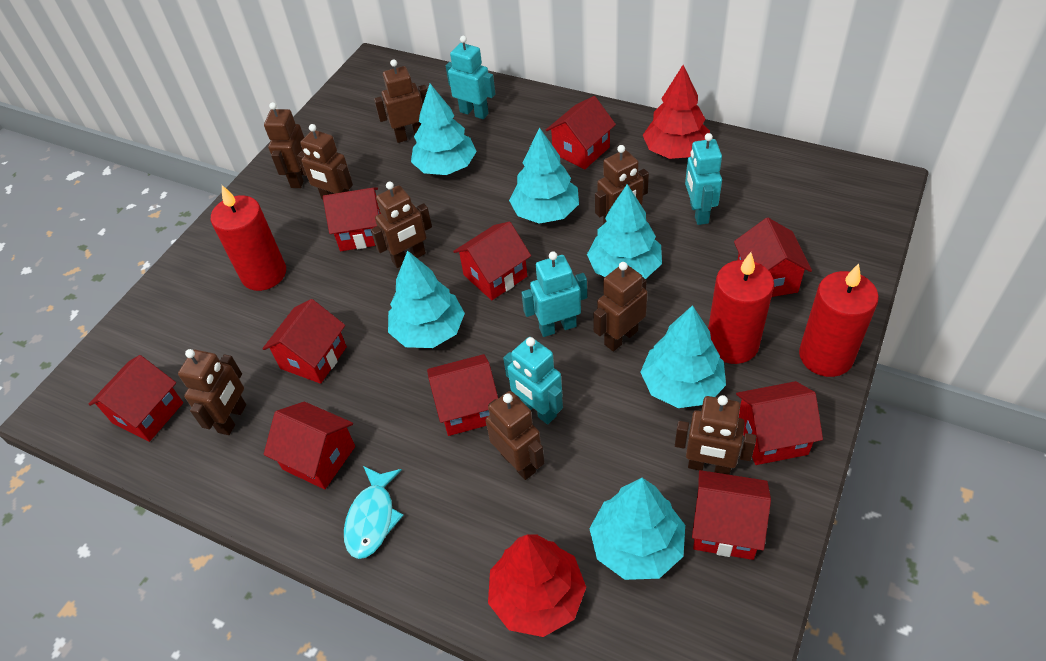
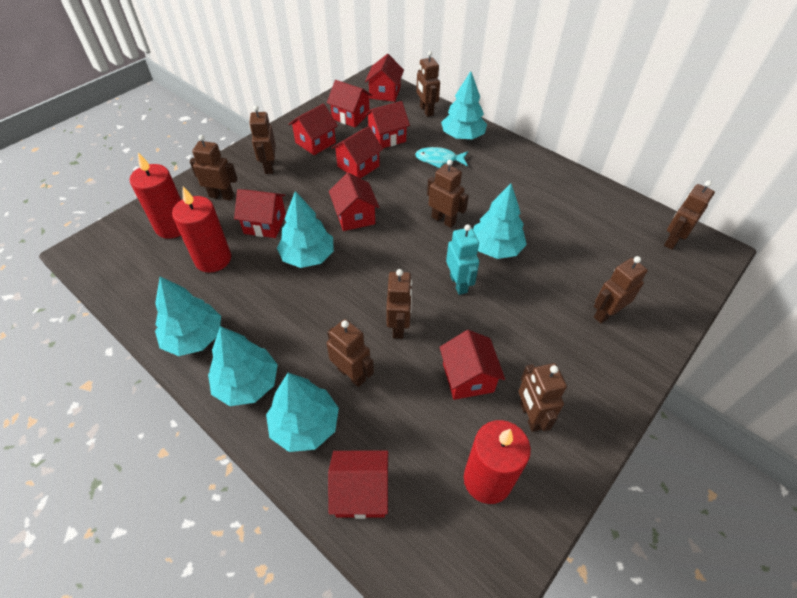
red house: [88,355,183,442] [262,299,347,384] [264,402,355,489] [323,187,381,251] [427,354,498,436] [453,221,531,300] [546,96,616,169] [692,470,771,560] [734,218,812,297] [736,381,823,465] = 10 -> [234,189,286,238] [288,103,338,155] [327,80,372,127] [328,451,388,519] [329,172,379,231] [332,126,383,178] [365,54,404,102] [365,101,410,148] [439,330,505,400] = 9
red tree: [488,535,586,637] [643,65,710,159] = 2 -> none = 0
turquoise robot: [446,36,495,119] [503,337,563,424] [521,252,587,337] [685,133,722,225] = 4 -> [446,224,479,295] = 1

